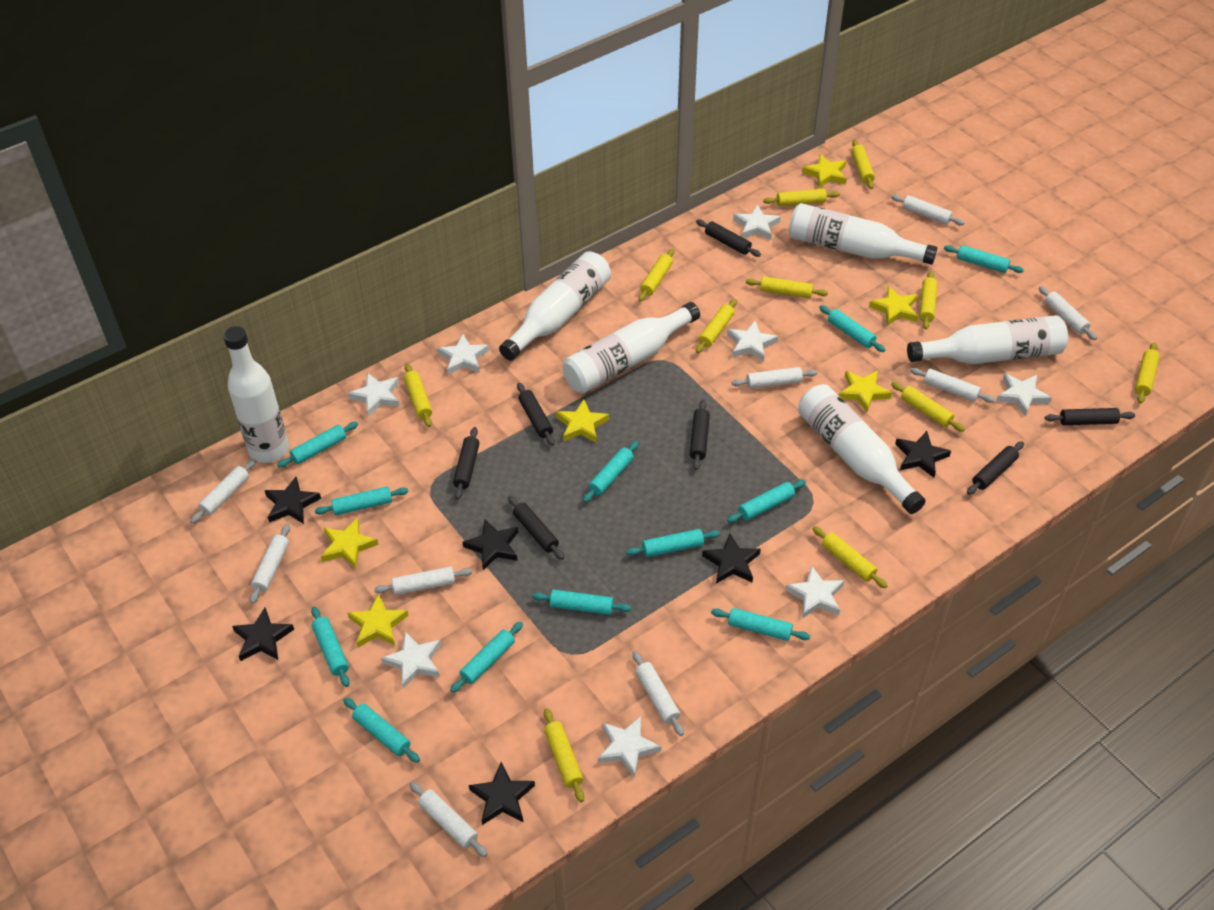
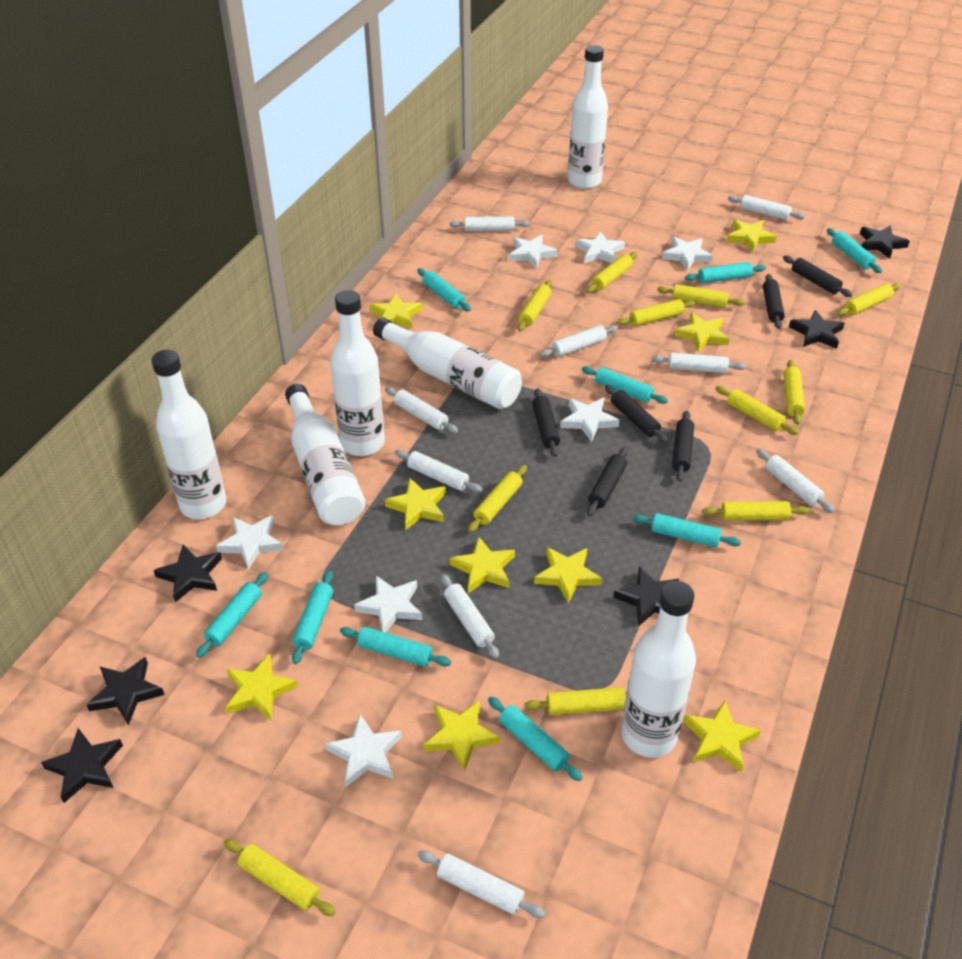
black rolling pin: [453,427,479,499] [508,496,564,560] [517,383,555,446] [690,400,710,470] [696,219,761,257] [967,441,1024,495] [1045,408,1135,425] = 7 -> [532,388,560,457] [587,447,628,517] [605,385,668,443] [672,411,694,482] [763,274,785,329] [783,255,852,297] = 6
turquoise rolling pin: [277,422,358,468] [311,607,350,687] [315,486,408,515] [343,698,420,763] [450,622,523,693] [532,590,631,615] [583,441,639,503] [626,529,720,557] [711,608,810,641] [727,480,806,523] [819,305,885,352] [944,245,1024,273] = 12 -> [196,572,268,658] [292,570,333,664] [340,627,451,667] [417,268,471,312] [488,697,582,781] [582,366,668,404] [633,513,741,547] [685,262,766,283] [827,228,882,273] = 9
white star: [348,373,400,417] [381,632,441,689] [437,334,489,375] [598,716,661,778] [727,321,778,362] [733,204,781,240] [785,565,845,618] [996,373,1052,417] = 8 -> [216,516,283,570] [325,714,402,787] [354,576,422,632] [509,235,558,269] [560,397,619,442] [575,231,625,263] [662,237,713,270] = 7
yellow star: [321,518,378,569] [347,594,409,647] [556,399,609,443] [802,154,847,188] [839,370,892,413] [869,286,918,326] = 6 -> [225,654,298,720] [370,293,422,329] [385,478,446,530] [423,701,500,771] [450,537,515,593] [534,547,602,603] [674,312,729,352] [683,700,761,772] [726,220,777,252] = 9

